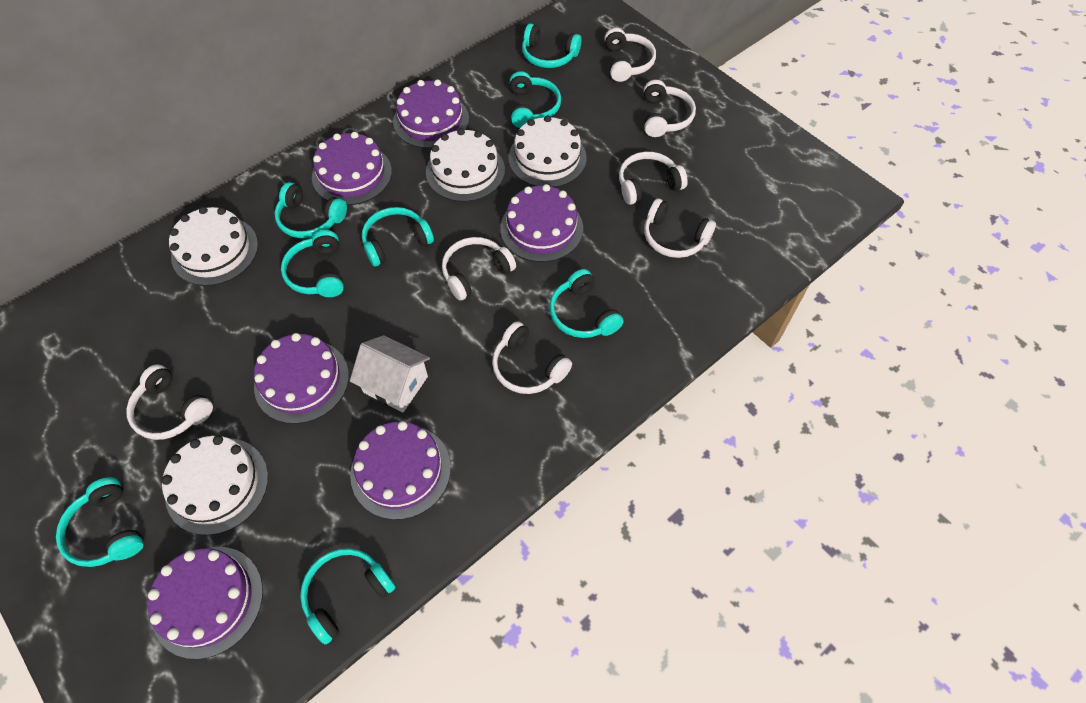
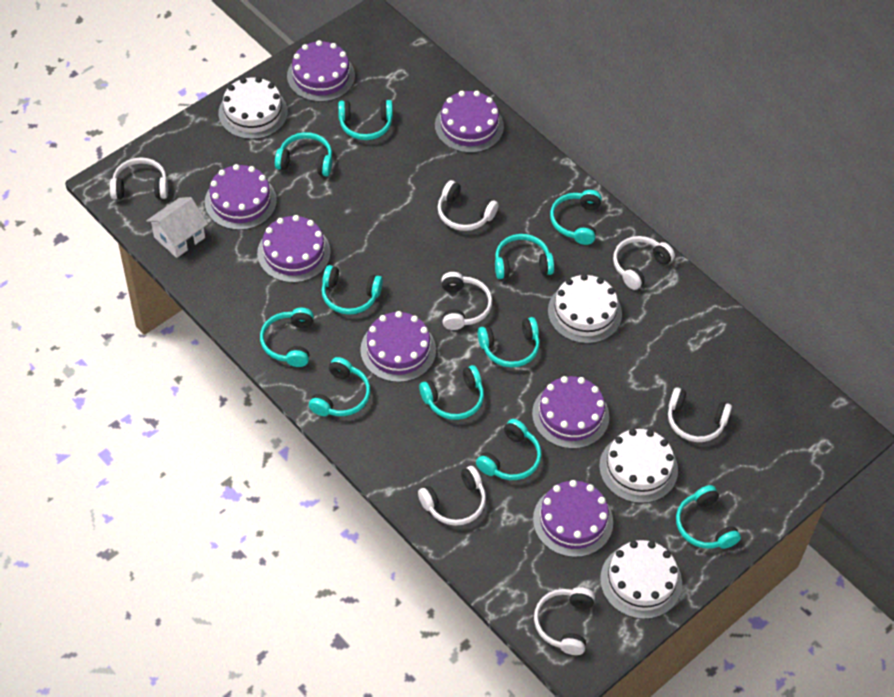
purple cake: [147,547,263,659] [254,333,349,424] [312,132,392,205] [350,421,451,520] [393,79,469,148] [500,184,583,262] = 6 -> [205,164,277,230] [257,215,331,283] [287,40,355,102] [360,311,436,382] [435,91,504,153] [532,376,609,449] [533,480,613,557] = 7
turquoise headphones: [56,477,144,567] [274,182,347,238] [281,230,344,297] [300,548,396,644] [362,207,434,267] [510,71,561,128] [522,23,582,68] [549,269,624,338] = 8 -> [260,308,314,367] [275,132,332,176] [309,357,370,416] [322,265,383,315] [338,100,393,140] [419,365,484,420] [476,419,542,480] [477,317,540,367] [495,234,554,279] [550,190,602,245] [676,485,741,549] = 11

